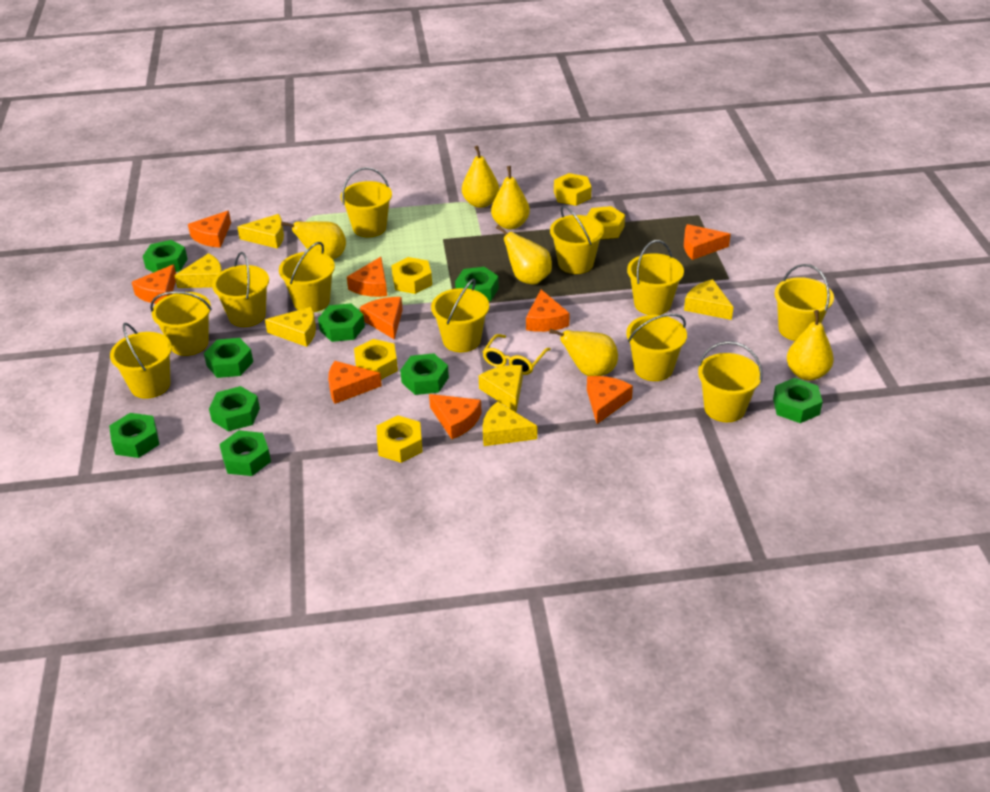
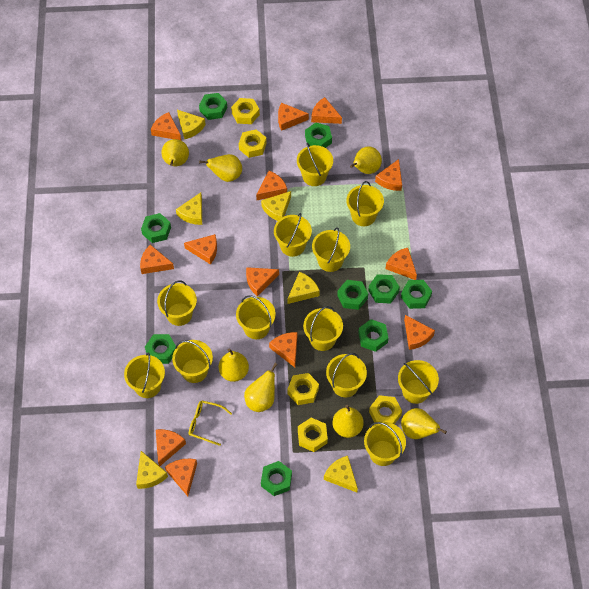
orange cheese: [132,264,176,304] [188,211,231,248] [328,361,382,404] [347,257,387,297] [360,297,403,340] [429,394,482,439] [526,290,570,332] [587,376,633,424] [684,224,731,260] = 9 -> [140,245,174,274] [151,112,181,140] [156,429,186,466] [165,459,197,496] [184,234,217,265] [246,267,279,297] [256,171,287,200] [269,332,297,367] [278,103,309,131] [311,97,342,124] [375,159,402,191] [385,248,417,280] [404,315,435,350] = 13
yellow bucket: [110,323,172,399] [150,291,212,356] [212,252,269,327] [279,242,335,312] [340,167,392,237] [431,279,489,352] [550,205,604,274] [626,314,687,381] [627,240,684,315] [698,341,763,422] [774,264,834,341] = 11 -> [124,352,165,398] [157,280,197,326] [172,340,213,383] [236,295,276,339] [274,213,312,257] [297,143,333,186] [303,306,343,351] [312,227,350,272] [326,353,367,397] [346,181,384,226] [364,422,406,466] [398,360,439,404] = 12
yellow pear: [281,221,346,259] [462,145,499,208] [491,166,530,229] [496,225,552,284] [549,329,618,376] [787,310,834,380] = 6 -> [161,139,189,166] [199,154,242,182] [219,348,249,382] [244,363,278,412] [332,405,364,438] [350,146,382,174] [401,408,447,439] = 7

